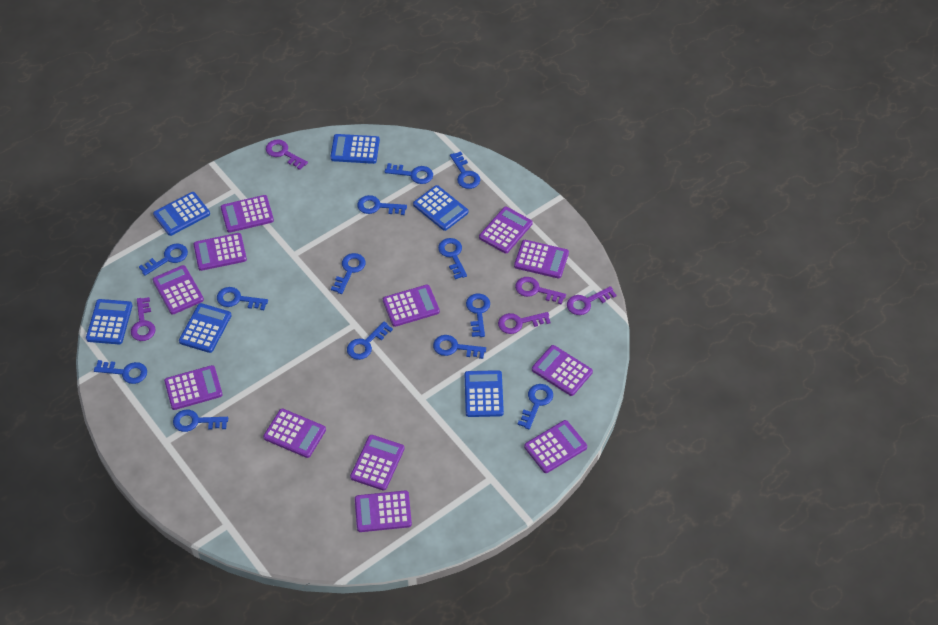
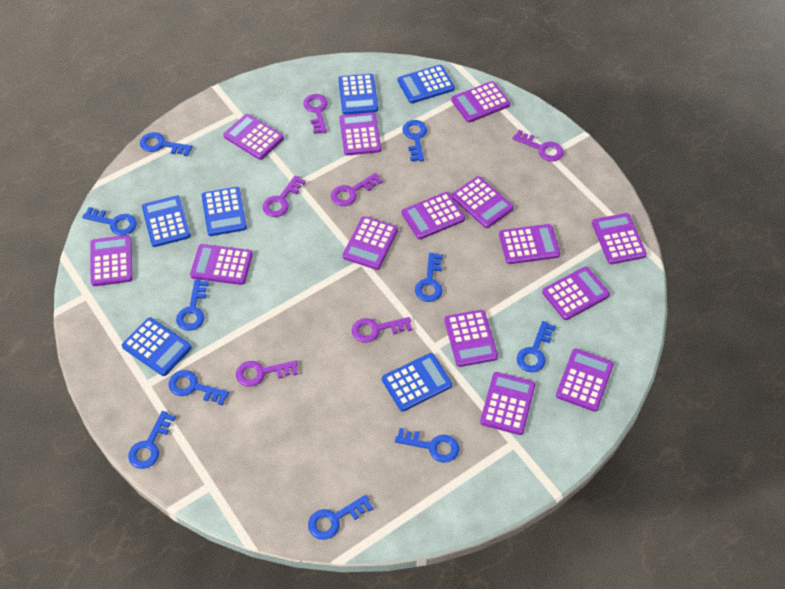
blue key: [94,360,147,384] [139,244,188,276] [173,410,228,432] [217,287,268,310] [331,253,366,294] [347,321,393,360] [357,195,407,215] [385,163,433,184] [433,335,486,359] [438,238,467,279] [450,151,480,189] [466,293,490,337] [517,384,553,430] = 13 -> [82,207,137,236] [128,411,176,469] [140,132,193,156] [169,370,229,405] [176,280,209,331] [308,495,373,540] [395,428,459,463] [402,120,427,161] [415,253,443,302] [517,321,556,372] = 10
purple calculator: [152,265,204,315] [164,365,223,410] [193,233,247,271] [221,195,274,233] [263,408,326,458] [350,435,405,491] [355,491,412,532] [383,285,440,327] [479,207,533,253] [514,240,569,278] [524,420,587,473] [532,345,593,396] = 12 -> [90,235,133,286] [190,244,253,285] [223,114,284,160] [340,112,381,155] [343,216,398,270] [402,192,465,239] [444,310,498,367] [451,81,510,123] [452,176,514,228] [480,372,535,435] [499,224,560,264] [542,267,610,320] [556,348,614,412] [592,213,647,264] = 14
purple key: [131,297,155,341] [266,139,308,170] [498,312,551,334] [515,277,566,305] [567,286,617,315] = 5 -> [236,361,298,387] [263,175,306,217] [303,94,328,134] [331,173,383,206] [352,317,412,343] [512,130,564,162] = 6

